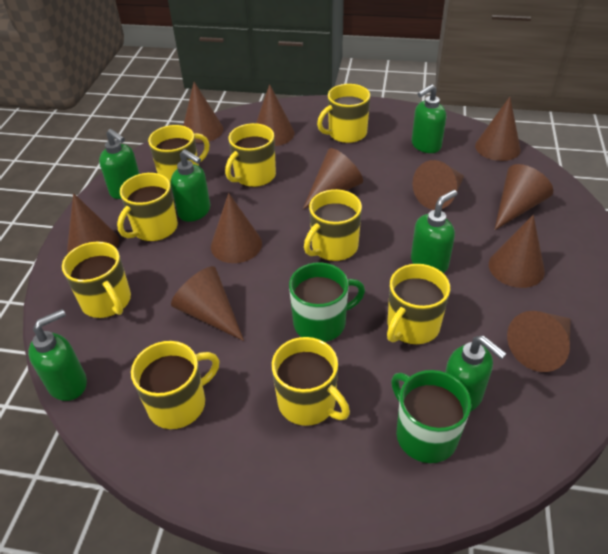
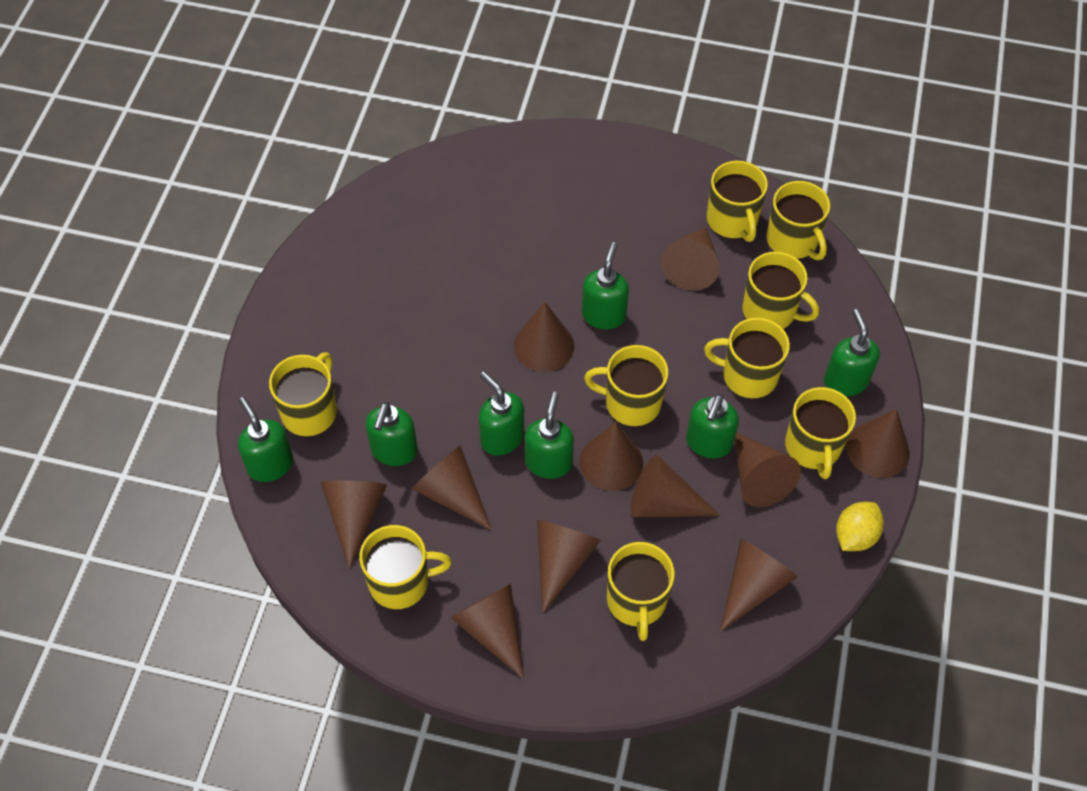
green mug: [289,262,365,342] [391,370,471,463] = 2 -> none = 0
green soap dispenser: [28,309,87,401] [99,129,140,199] [171,149,210,222] [411,190,457,273] [412,84,446,153] [445,336,507,412] = 6 -> [238,397,293,482] [366,402,418,466] [479,371,524,455] [525,392,574,479] [582,242,629,329] [686,394,739,459] [824,309,880,396] = 7
yellow lemon: none = 0 -> [836,502,884,551] = 1

